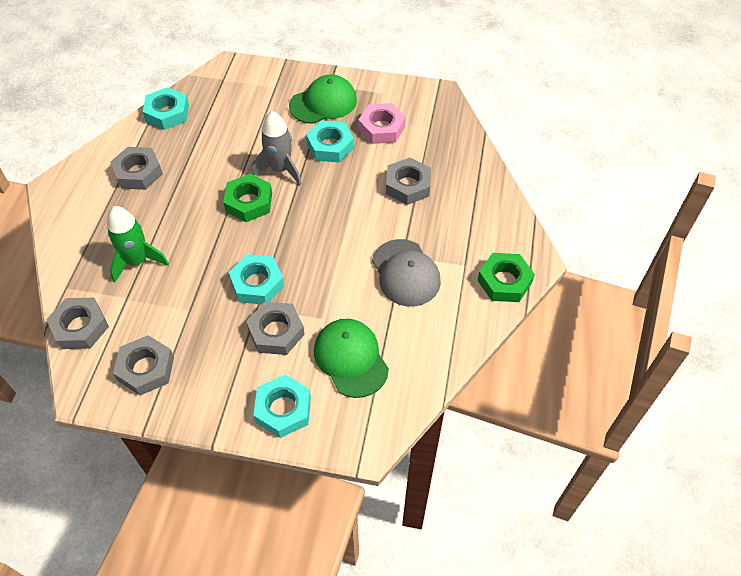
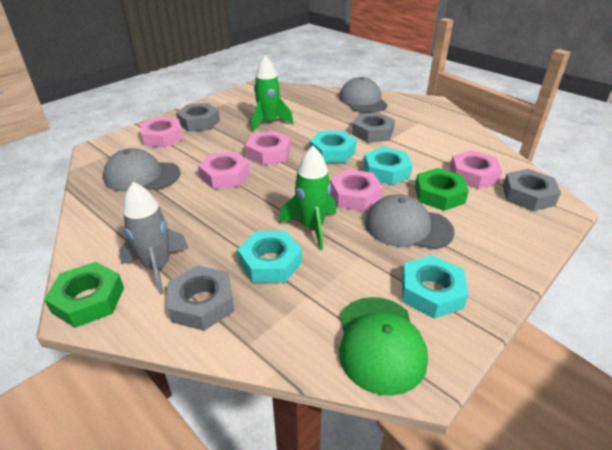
green cap: [289,75,357,124] [314,319,389,398] = 2 -> [339,297,428,396] = 1
green rocket: [107,206,169,283] = 1 -> [251,56,293,132] [279,146,336,250] = 2
grey cap: [372,239,441,307] = 1 -> [103,148,181,192] [339,77,388,113] [365,194,455,249] = 3
grey nut: [46,298,109,349] [111,147,163,190] [113,335,174,396] [246,302,305,355] [386,157,431,205] = 5 -> [167,265,234,331] [176,103,220,132] [352,112,395,143] [503,169,561,211] = 4
pink nut: [358,103,406,144] = 1 -> [140,117,184,148] [198,151,250,189] [245,131,291,165] [330,169,383,211] [450,150,502,189] = 5

